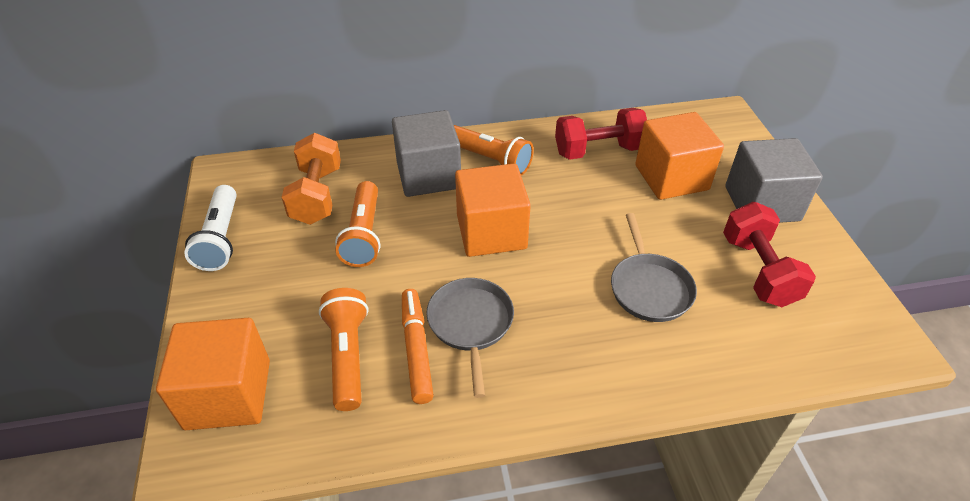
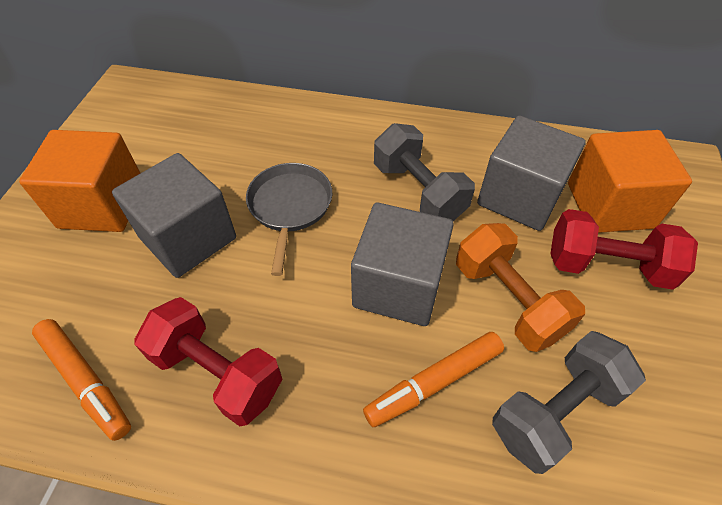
grey cube: [392,110,461,197] [725,138,823,223] = 2 -> [112,153,236,278] [351,202,454,326] [477,116,586,231] = 3
grey dumbbell: none = 0 -> [374,123,475,221] [492,331,646,474] = 2
grey pan: [426,278,514,398] [611,213,697,322] = 2 -> [246,163,332,276] = 1
orange cube: [156,318,270,430] [455,163,531,257] [635,112,724,200] = 3 -> [19,130,140,232] [568,130,692,233] = 2
orange flashlight: [319,288,368,411] [335,181,380,267] [454,125,534,176] = 3 -> none = 0
orange marker: [402,289,434,404] = 1 -> [32,319,131,441] [363,332,504,427] = 2
white flashlight: [184,185,237,271] = 1 -> none = 0

